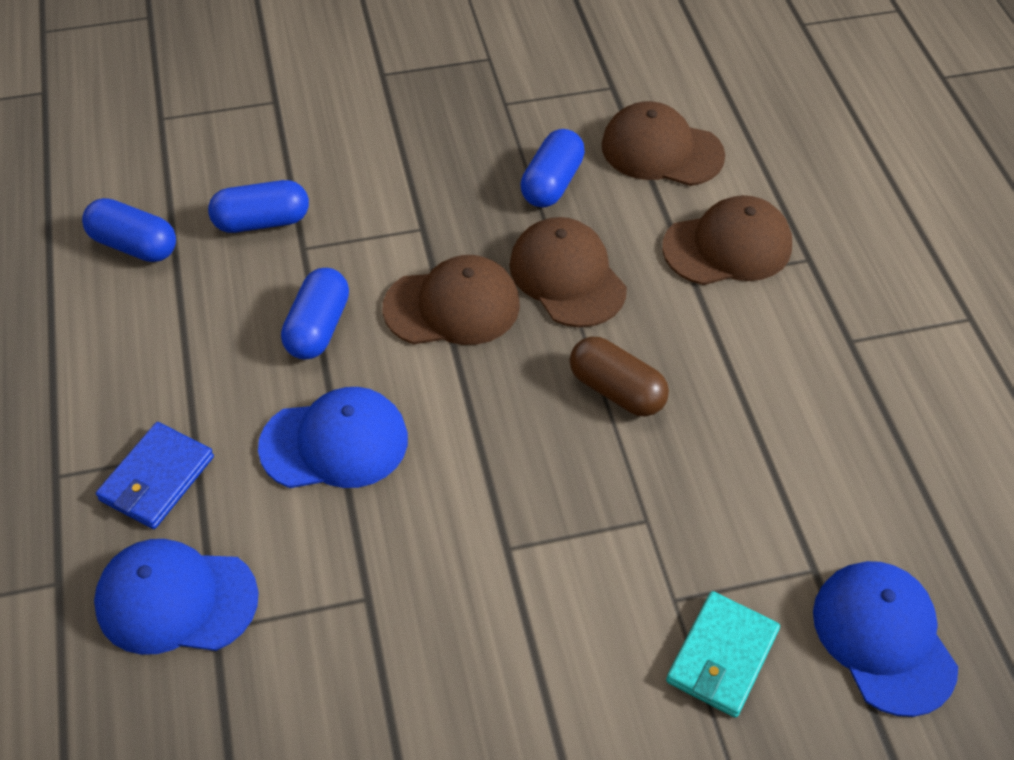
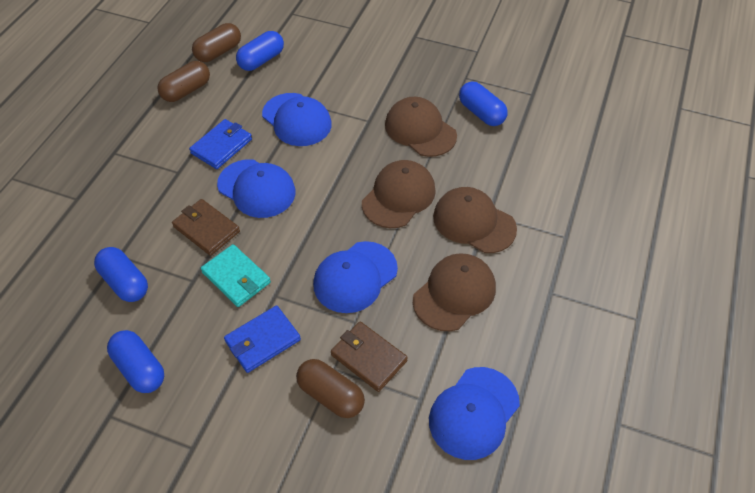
blue cap: [94,539,259,655] [258,387,408,488] [813,561,958,717] = 3 -> [217,159,296,218] [262,93,332,146] [313,241,398,313] [429,367,520,460] = 4
blue wallet: [96,422,214,529] = 1 -> [189,119,252,169] [224,306,301,373] = 2
brown capsule: [570,337,669,416] = 1 -> [157,61,210,102] [192,23,241,62] [296,359,365,418] = 3
brown wallet: none = 0 -> [172,199,240,256] [331,321,408,392] = 2

